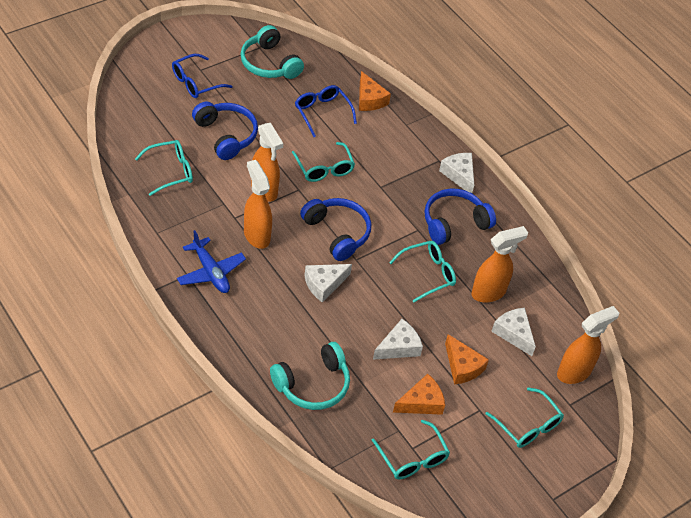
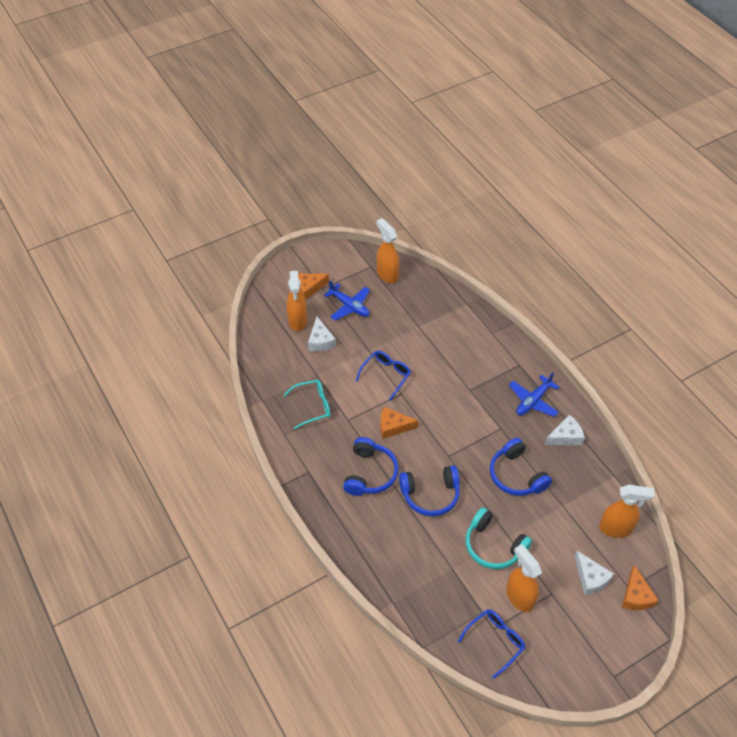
blue plane: [177,230,246,293] = 1 -> [324,280,370,321] [509,372,559,417] = 2
turquoise glasses: [135,140,193,196] [292,142,355,182] [372,420,450,479] [389,241,456,302] [485,387,564,448] = 5 -> [284,380,331,429] = 1
turquoise headphones: [240,25,304,79] [270,342,350,410] = 2 -> [465,508,532,569] = 1
white cheese: [304,264,352,302] [373,319,423,360] [439,153,474,193] [491,308,536,356] = 4 -> [308,317,336,351] [545,415,585,445] [574,551,614,595] = 3

